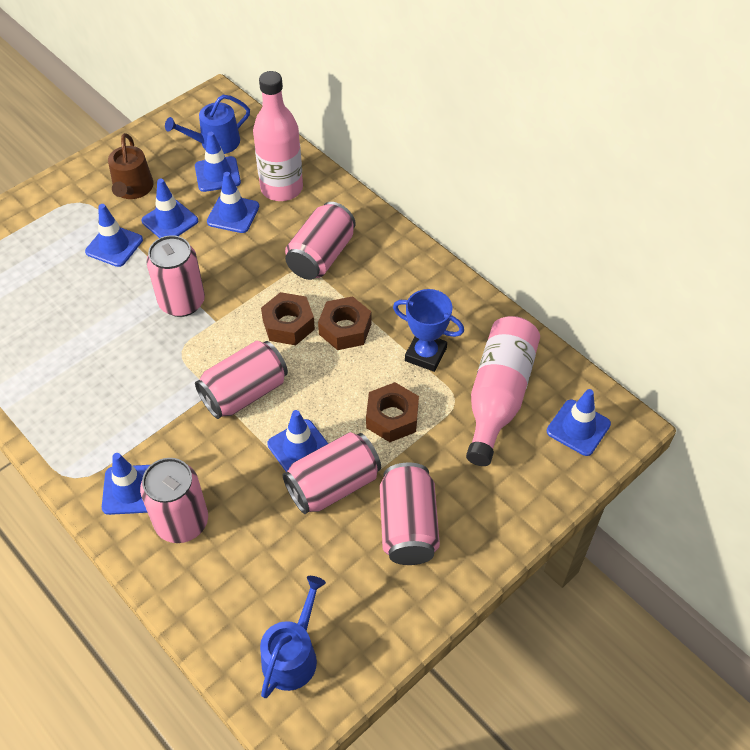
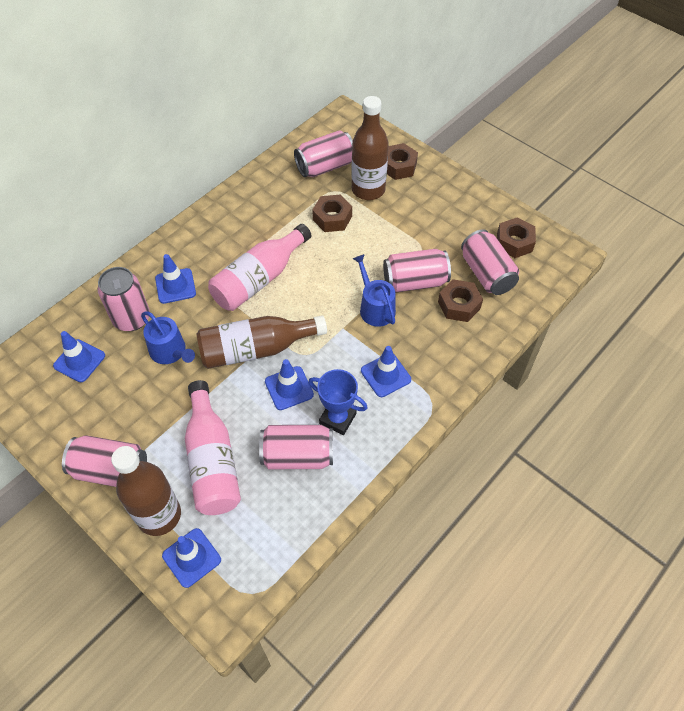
blue traffic cone: [85,204,143,267] [102,453,150,515] [141,179,198,238] [195,132,241,192] [207,172,259,233] [267,410,328,472] [547,389,611,456] = 7 -> [53,331,105,382] [155,254,196,304] [162,528,221,588] [265,359,314,410] [361,346,411,397] = 5
brown bottle: none = 0 -> [111,446,181,536] [197,315,327,369] [351,96,389,200] = 3
brown nut: [261,292,315,345] [318,296,371,350] [366,382,419,442] = 3 -> [312,195,352,232] [387,143,418,180] [438,279,483,322] [497,217,536,258] = 4
brown watering can: [108,133,154,199] = 1 -> none = 0

